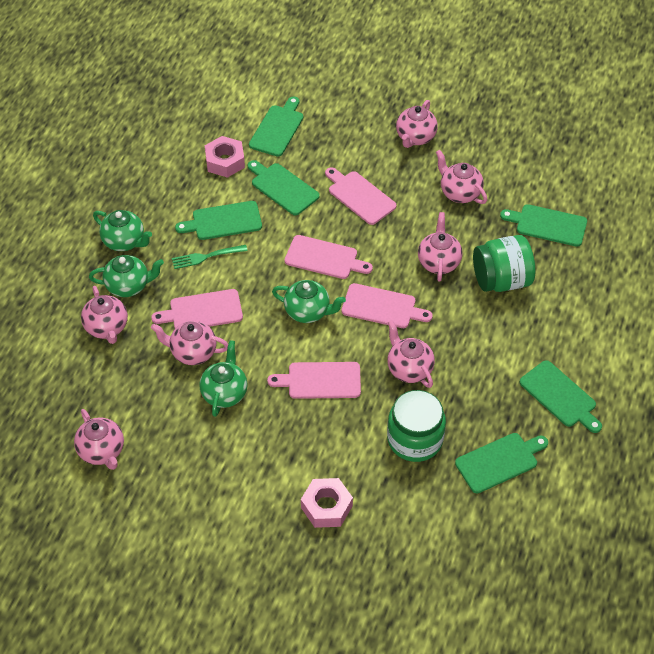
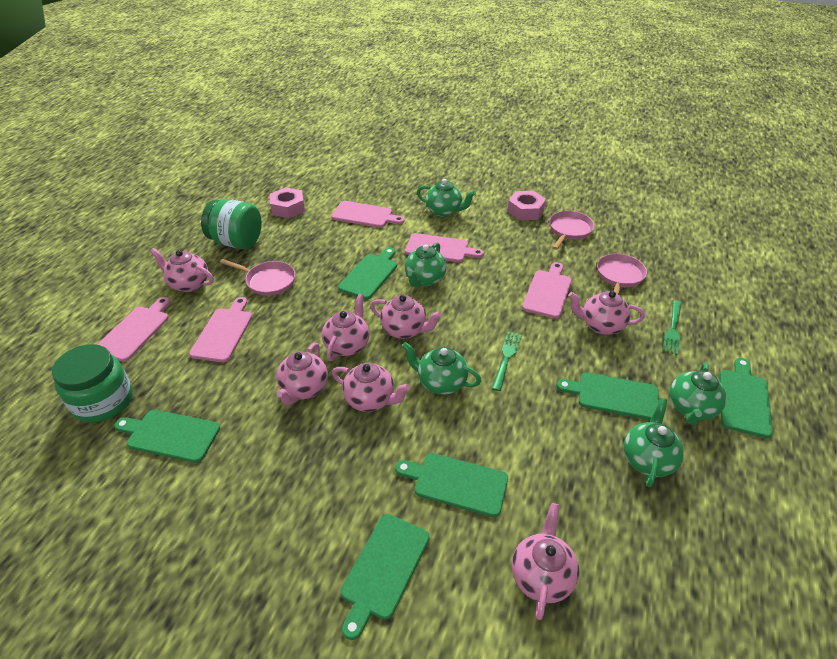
green fork: [172,245,248,269] = 1 -> [491,332,522,391] [662,301,681,355] = 2
green teapot: [89,255,164,297] [93,210,152,251] [199,340,248,417] [272,280,346,323] = 4 -> [402,342,481,395] [405,242,447,287] [417,179,476,217] [624,398,684,487] [669,362,727,425] = 5
pink pan: none = 0 -> [220,259,295,296] [549,211,594,250] [597,253,647,294] = 3

